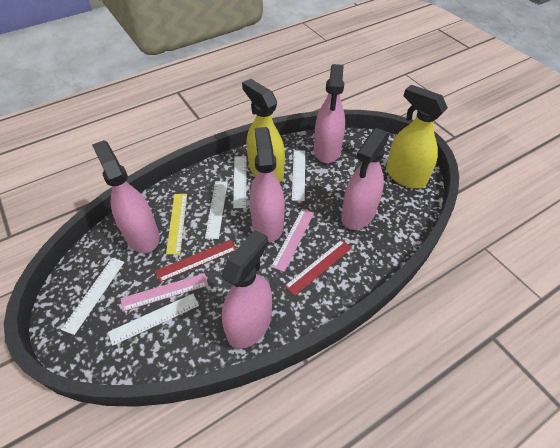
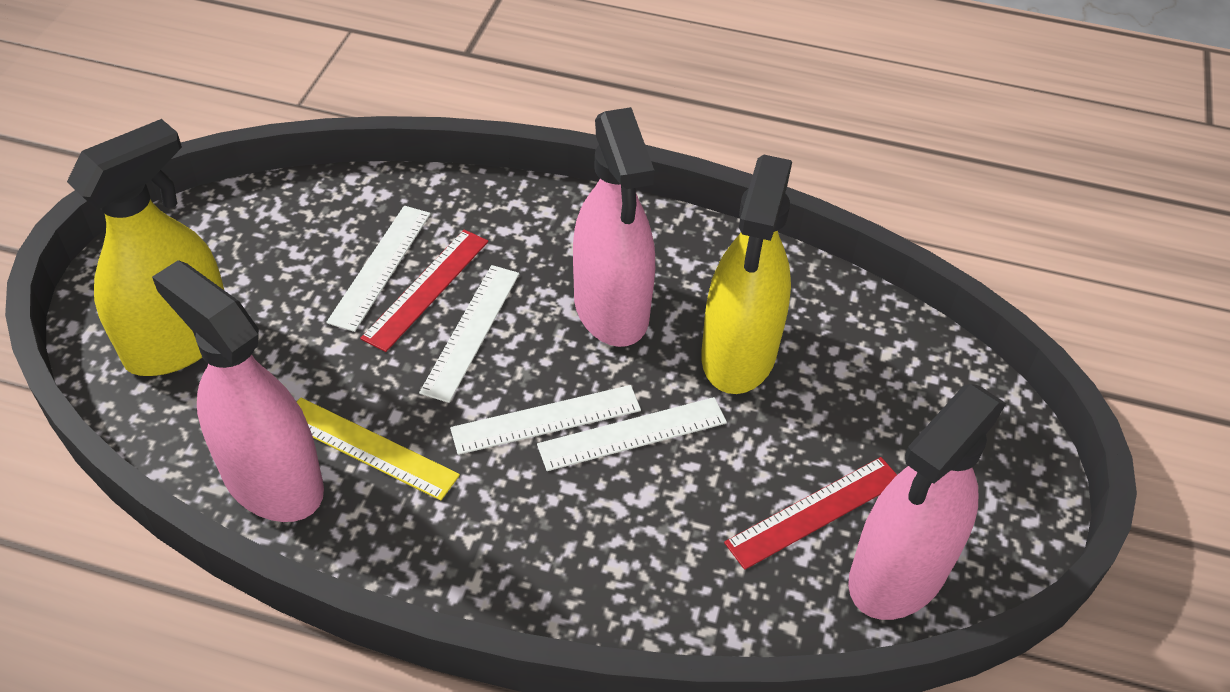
pink ruler: [121,273,208,312] [271,209,314,272] = 2 -> none = 0
pink spray bottle: [92,140,160,253] [221,230,272,349] [250,127,285,242] [314,64,345,163] [341,128,390,230] = 5 -> [152,260,324,522] [573,107,655,347] [848,384,1006,620] = 3
white ruler: [61,258,124,335] [108,294,199,346] [205,181,228,239] [233,156,246,208] [292,150,305,201] = 5 -> [326,206,431,332] [419,265,519,403] [450,385,641,455] [537,397,727,471] = 4

